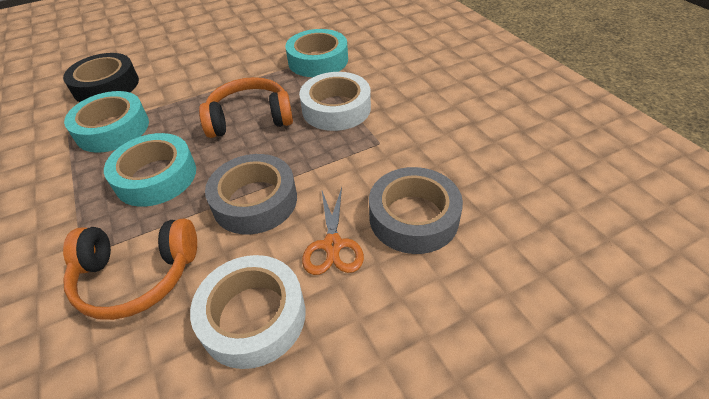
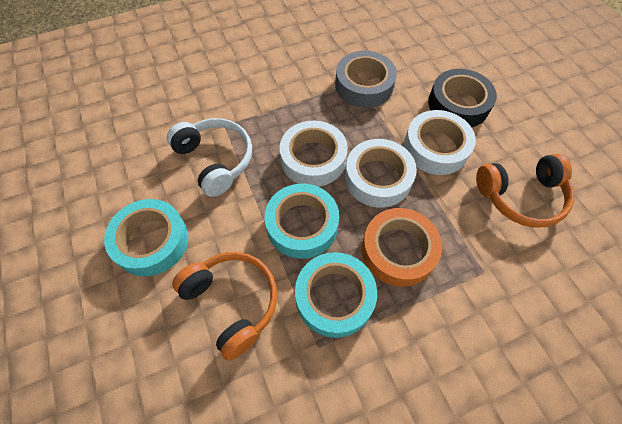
grey tape: [205,154,297,235] [369,167,463,254] = 2 -> [335,51,397,108] = 1
orange scissors: [302,187,364,275] = 1 -> none = 0
orange tape: none = 0 -> [362,208,442,287] = 1
white headphones: none = 0 -> [167,118,252,197] = 1
white tape: [190,255,306,369] [299,72,371,131] = 2 -> [280,121,348,187] [345,139,417,208] [404,110,476,175] = 3

